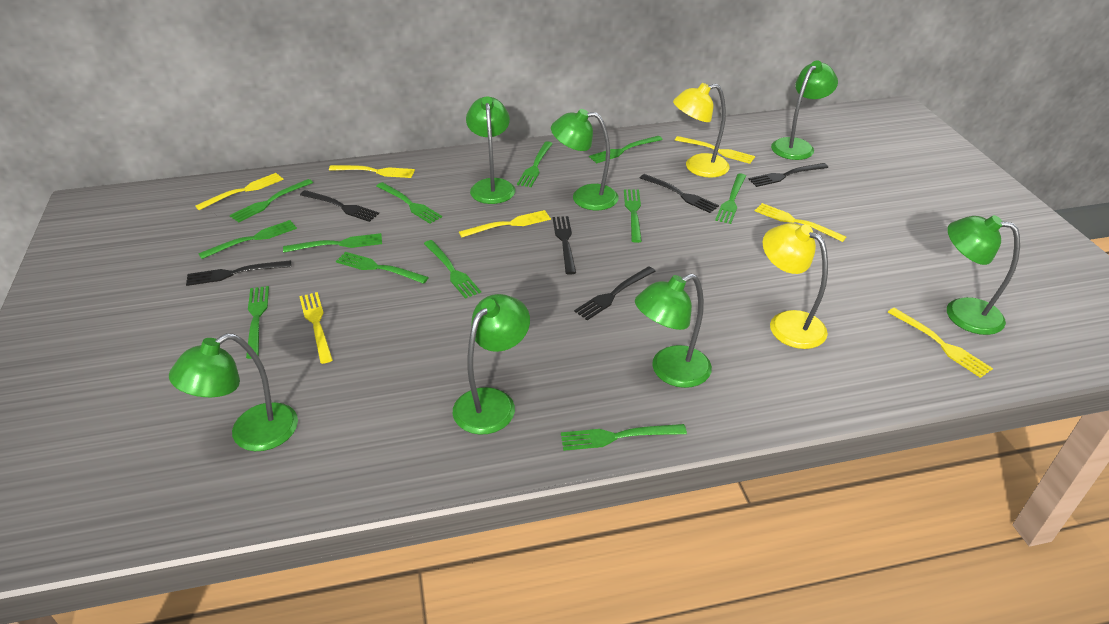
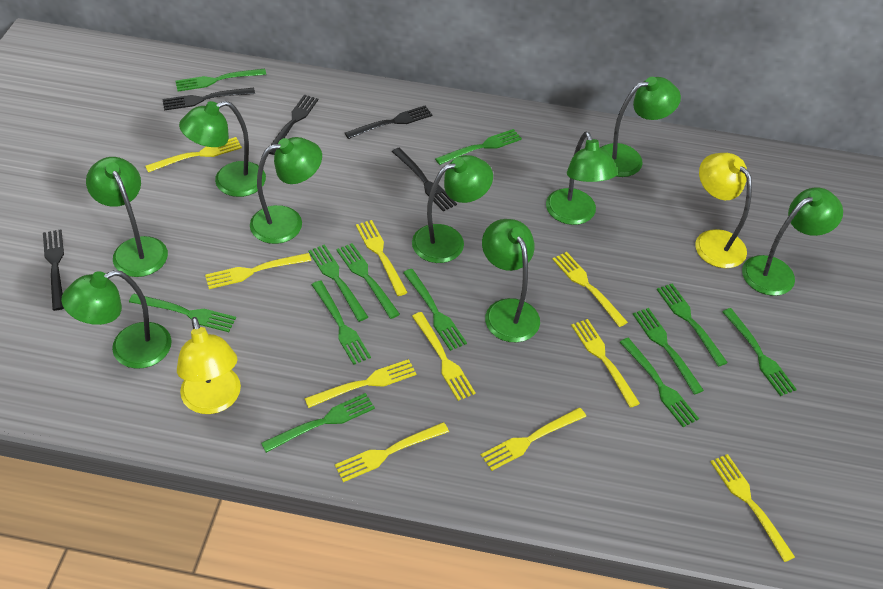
black fork: [186,260,291,286] [300,190,379,222] [552,216,576,275] [574,266,656,320] [640,174,719,213] [749,163,828,187] = 6 -> [43,230,64,311] [162,88,255,111] [269,95,319,155] [345,106,432,139] [392,148,457,211] = 5
green lamp: [169,333,298,451] [453,294,530,435] [466,97,516,204] [551,109,619,210] [635,274,712,388] [771,61,838,160] [947,215,1020,335] = 7 -> [61,270,172,369] [86,157,168,277] [179,101,266,197] [250,137,322,244] [412,155,493,263] [482,219,540,342] [546,131,618,225] [600,77,681,177] [742,187,843,296] = 9
yellow fork: [195,173,283,210] [299,292,333,364] [329,165,415,178] [459,210,551,237] [675,136,755,164] [755,203,846,242] [888,308,993,378] = 7 -> [145,137,242,173] [205,253,311,289] [304,359,417,408] [335,422,449,482] [356,220,408,296] [412,312,476,401] [481,408,586,471] [552,252,628,327] [571,319,640,408] [710,454,795,562] = 10

